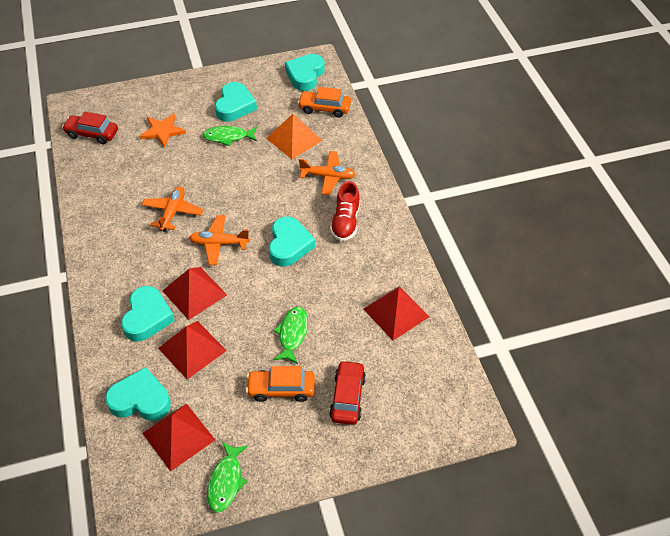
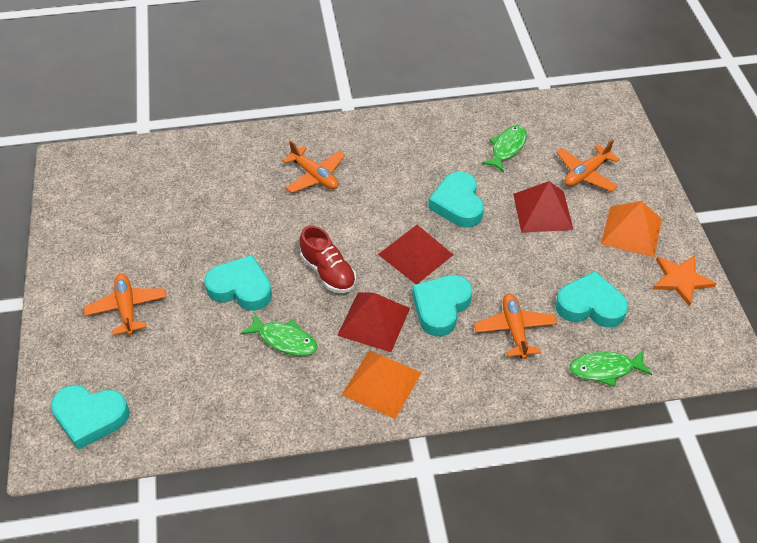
orange car: [246,366,315,402] [298,87,351,118] = 2 -> none = 0
orange plane: [142,186,203,232] [189,215,250,265] [299,151,356,195] = 3 -> [83,274,167,335] [282,140,345,193] [474,294,557,359] [556,139,620,192] = 4
orange pyramid: [266,114,322,159] = 1 -> [342,350,421,419] [601,201,662,257] = 2
red car: [62,112,118,144] [329,360,366,425] = 2 -> none = 0
red pyramid: [142,404,215,472] [158,321,227,379] [163,267,227,320] [363,286,430,341] = 4 -> [337,293,410,352] [378,225,453,284] [513,181,573,233] = 3

